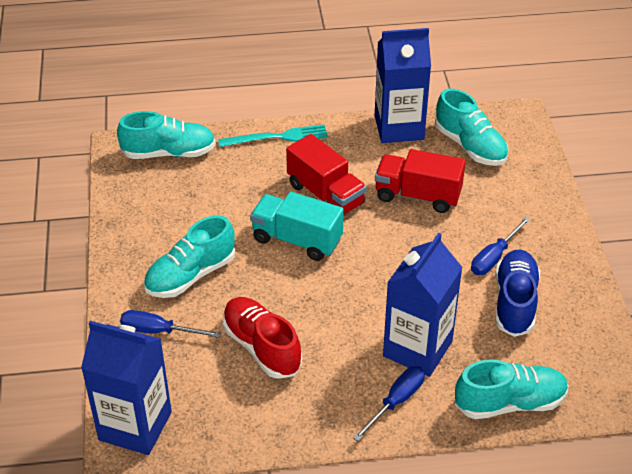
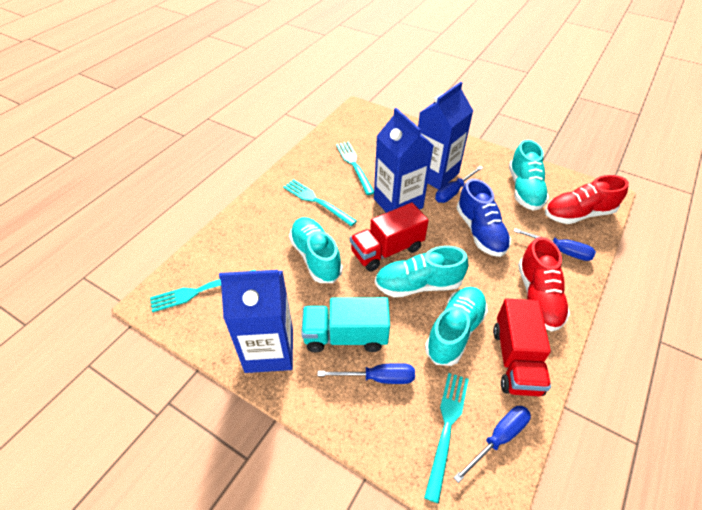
blue screwdriver: [120,310,221,338] [353,366,425,441] [471,217,531,275] = 3 -> [317,363,415,384] [435,166,483,203] [453,406,531,483] [514,228,596,261] = 4
red shoe: [223,297,302,379] = 1 -> [518,237,570,332] [545,175,629,224] = 2
turquoise fork: [218,124,328,147] = 1 -> [150,270,256,312] [283,179,357,226] [336,141,374,195] [424,373,469,503] = 4

